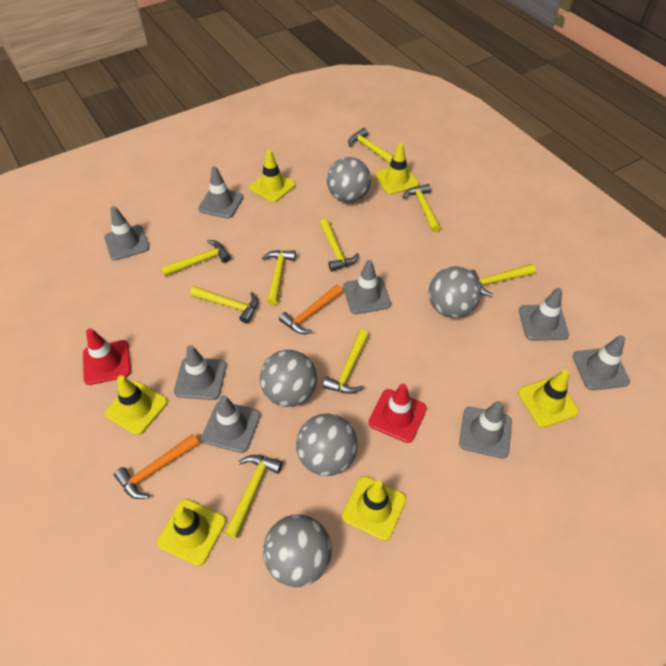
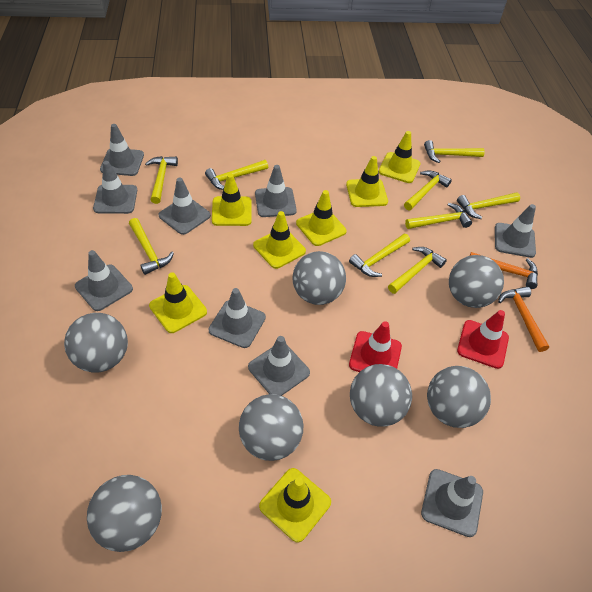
grey ball: [260,350,317,407] [263,515,332,587] [296,414,358,476] [327,157,371,203] [429,266,481,318] = 5 -> [64,313,128,372] [87,475,162,552] [239,394,303,461] [292,251,346,305] [350,364,412,427] [427,366,491,428] [449,255,504,308] = 7
grey traffic cone: [104,206,150,261] [174,345,226,400] [198,166,243,218] [202,395,261,453] [343,260,391,314] [459,401,512,459] [519,288,569,341] [573,335,630,390] = 8 -> [75,250,133,311] [93,161,137,214] [100,124,144,176] [158,178,211,235] [209,288,266,348] [248,336,310,396] [255,165,297,217] [421,469,483,537] [495,204,536,258] = 9
yellow traffic cone: [105,375,168,435] [157,499,226,566] [249,150,296,202] [342,476,406,541] [375,143,419,194] [518,370,579,428] = 6 -> [149,272,207,333] [212,174,252,226] [253,211,306,269] [259,468,331,543] [296,190,347,246] [346,156,388,207] [378,131,420,183] = 7

